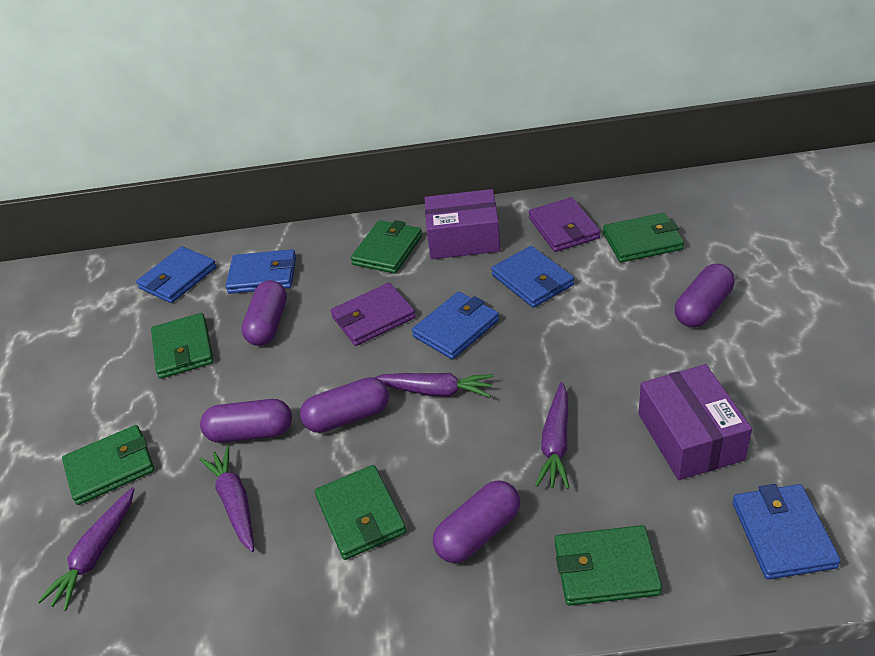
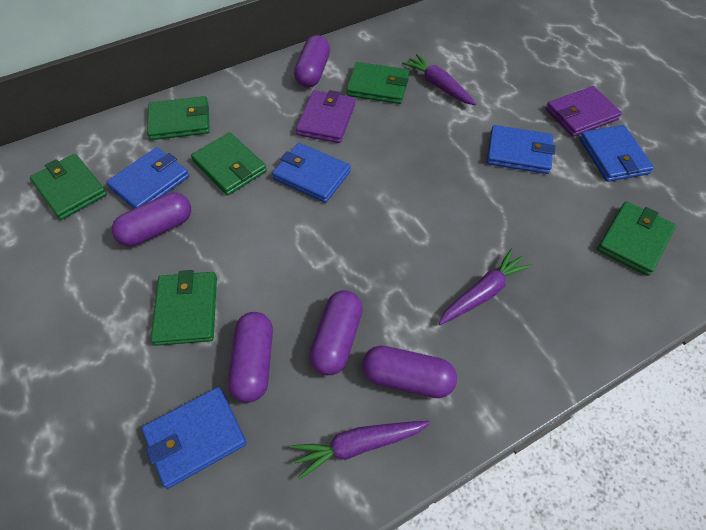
purple box: [425,189,501,259] [638,364,752,480] = 2 -> none = 0
purple carrot: [37,487,135,611] [199,446,254,552] [373,373,494,397] [535,382,569,489] = 4 -> [291,421,430,479] [402,54,476,106] [438,248,532,325] = 3

